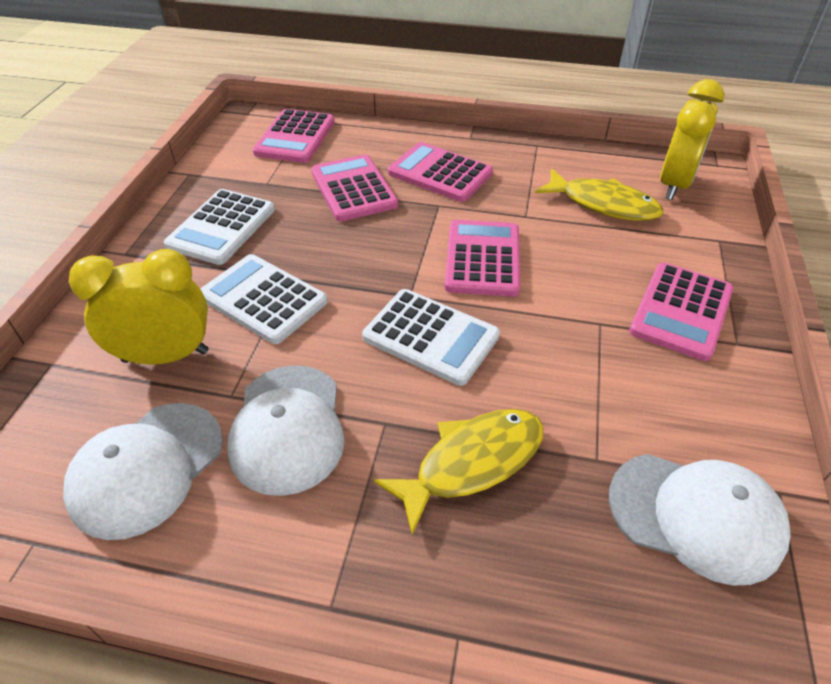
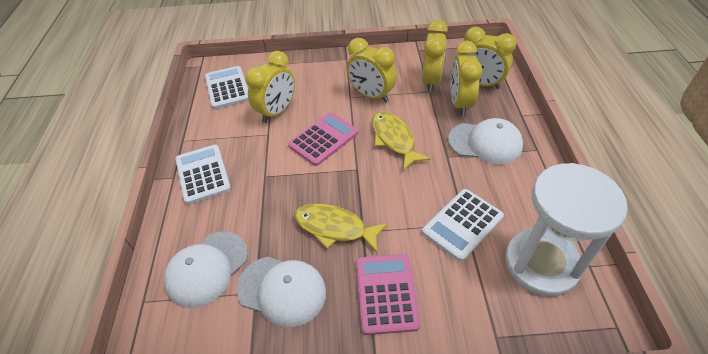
pink calculator: [253,109,335,163] [311,155,398,221] [388,142,493,202] [445,220,520,297] [629,263,733,361] = 5 -> [288,112,358,166] [357,254,420,335] = 2
white hourglass: none = 0 -> [505,163,628,297] = 1
yellow clock: [69,249,209,364] [660,79,725,200] = 2 -> [246,51,295,123] [347,38,397,103] [422,20,448,92] [450,41,482,116] [461,27,516,89] = 5

